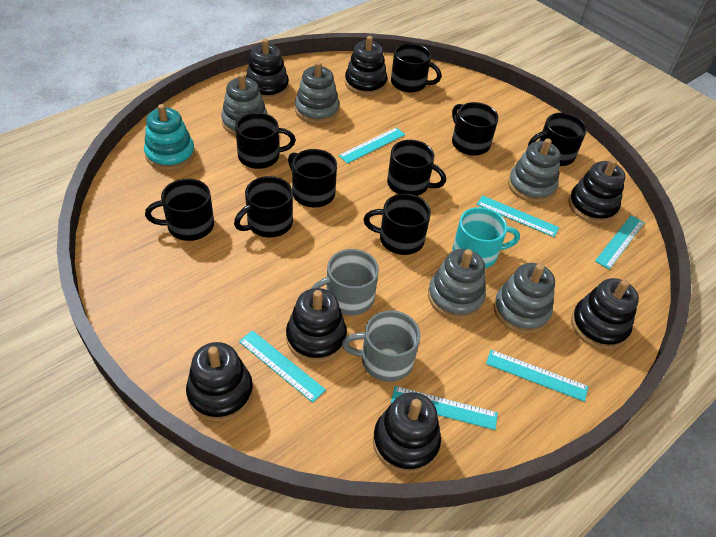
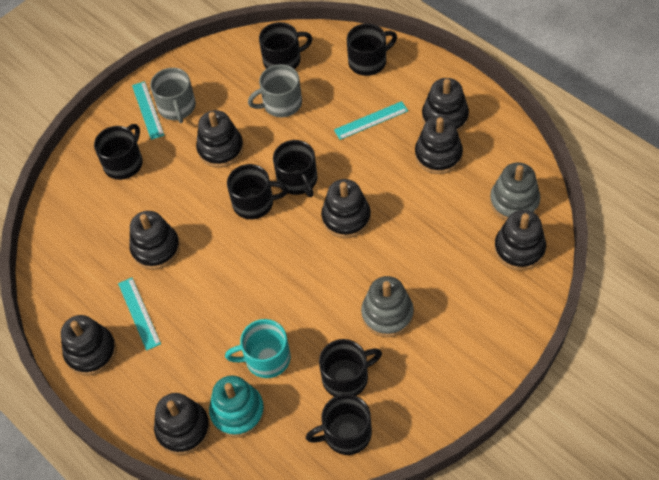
black mug: [145,179,214,241] [234,176,293,237] [235,113,296,169] [288,149,337,208] [363,193,431,255] [387,140,446,196] [391,43,442,93] [452,102,499,156] [528,113,587,166] = 9 -> [94,124,143,180] [227,164,288,219] [259,22,313,69] [273,140,318,197] [306,394,372,455] [319,339,382,397] [347,24,397,76] = 7
black stacking toy: [186,342,253,422] [246,39,289,100] [286,288,347,363] [345,36,387,96] [373,392,441,474] [568,159,625,224] [571,278,639,349] = 7 -> [61,315,117,376] [130,211,180,270] [154,393,210,455] [196,110,244,168] [321,179,371,238] [415,116,463,174] [422,78,469,132] [494,210,546,271] = 8
grey stacking toy: [221,73,268,136] [295,62,339,124] [428,249,486,319] [493,263,555,334] [508,138,561,203] = 5 -> [361,276,414,337] [490,163,540,220] = 2
turquoise ruler: [239,330,326,403] [338,127,405,164] [391,386,498,430] [477,195,559,237] [486,350,588,402] [595,215,645,269] = 6 -> [118,278,161,351] [132,81,164,140] [334,101,408,140] = 3

